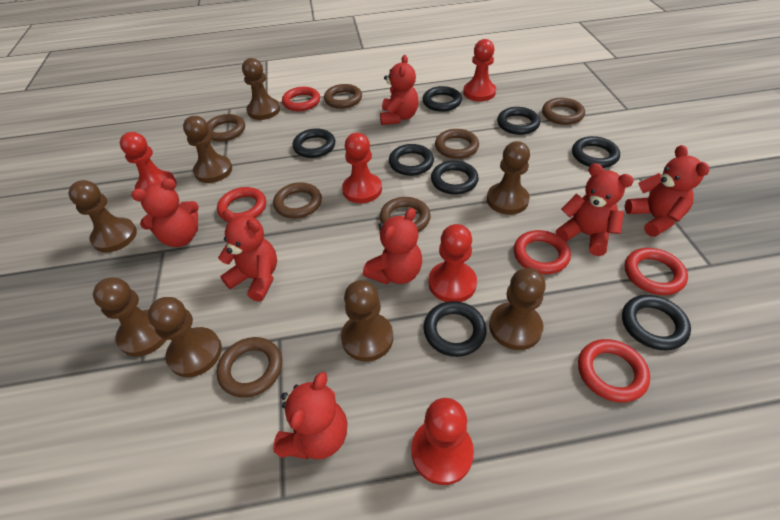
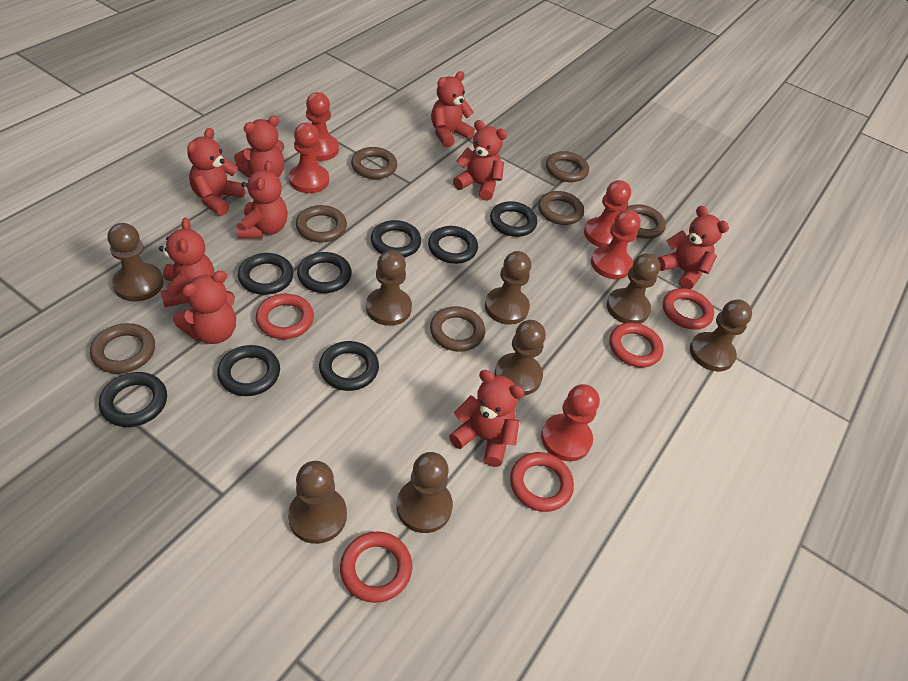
red teddy bear: [131,178,199,247] [218,210,277,302] [273,372,347,459] [363,208,422,284] [380,55,419,125] [556,163,634,256] [625,145,709,237] = 7 -> [159,218,215,307] [173,270,236,344] [187,128,246,216] [234,115,284,178] [237,160,288,239] [431,71,475,147] [449,370,524,467] [453,120,507,201] [658,206,729,289] = 9

